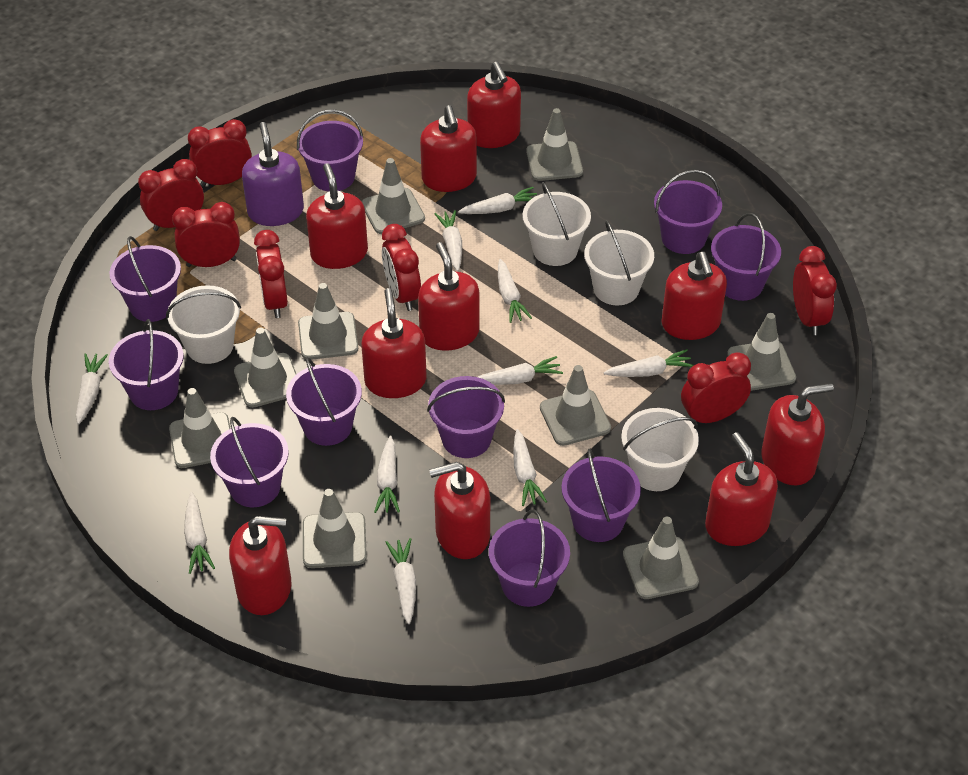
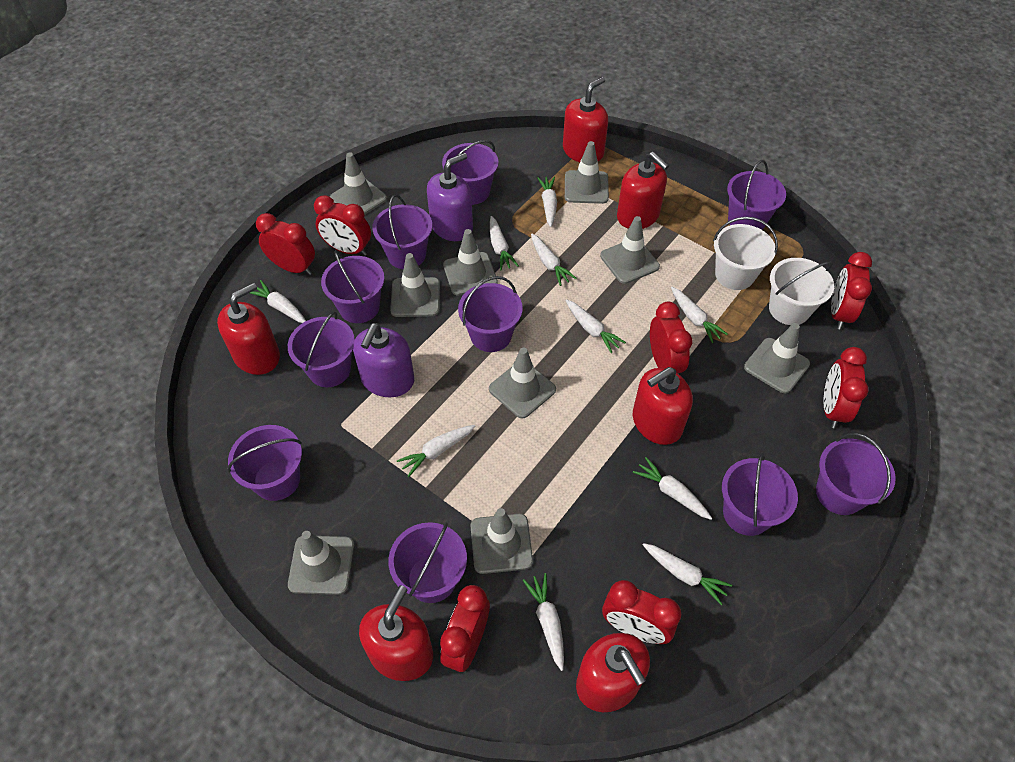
purple soap dispenser: [242,122,304,226] = 1 -> [353,323,414,397] [427,153,473,241] = 2
red soap dispenser: [229,516,291,615] [306,163,368,269] [361,288,427,398] [418,242,480,351] [420,105,477,192] [429,462,490,559] [467,62,521,148] [662,252,727,340] [705,432,778,546] [761,383,834,485] = 10 -> [217,283,280,375] [359,585,433,681] [563,77,608,162] [576,633,650,712] [617,152,669,229] [633,367,693,445] = 6
white bucket: [166,285,241,364] [523,182,591,266] [584,220,654,305] [621,408,699,491] = 4 -> [713,217,778,290] [769,258,834,325] = 2

